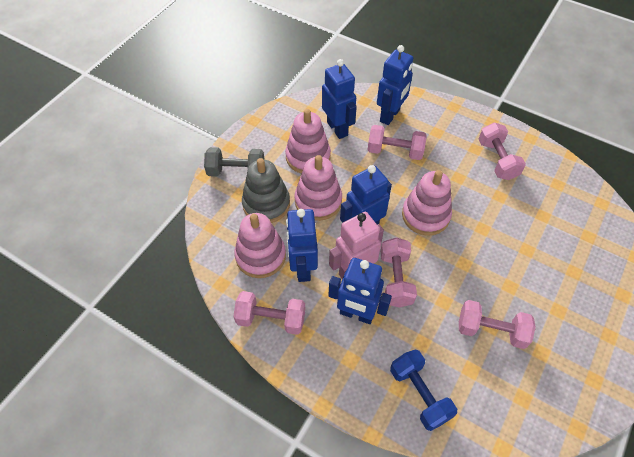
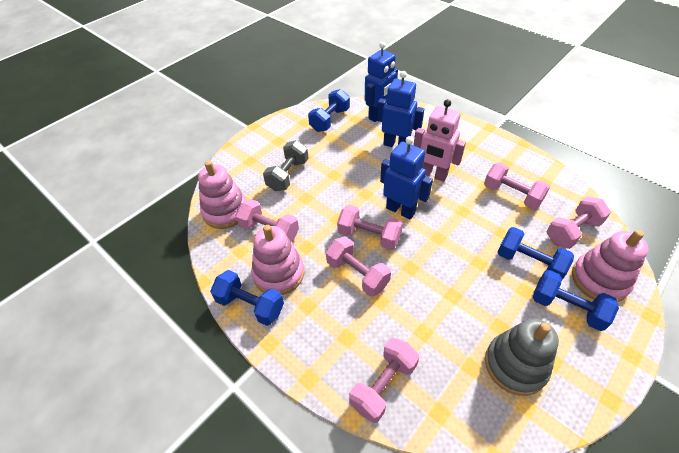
blue dumbbell: [390,349,457,431] = 1 -> [210,270,284,326] [308,89,350,132] [498,227,574,281] [533,270,619,331] = 4
blue robot: [286,209,318,282] [322,59,357,139] [329,258,392,324] [340,165,392,225] [377,45,413,125] = 5 -> [365,42,398,122] [377,71,424,147] [380,136,433,220] = 3
pink dumbbell: [233,291,305,335] [368,125,426,160] [380,237,417,308] [459,300,536,349] [478,123,526,180] = 5 -> [235,199,299,242] [326,236,391,297] [337,205,403,250] [349,338,419,423] [484,162,550,209] [546,196,611,249] = 6
pink stacking toy: [234,213,286,278] [285,109,331,174] [294,155,342,221] [402,170,452,236] = 4 -> [198,161,247,229] [251,225,304,295] [572,230,648,302] = 3

